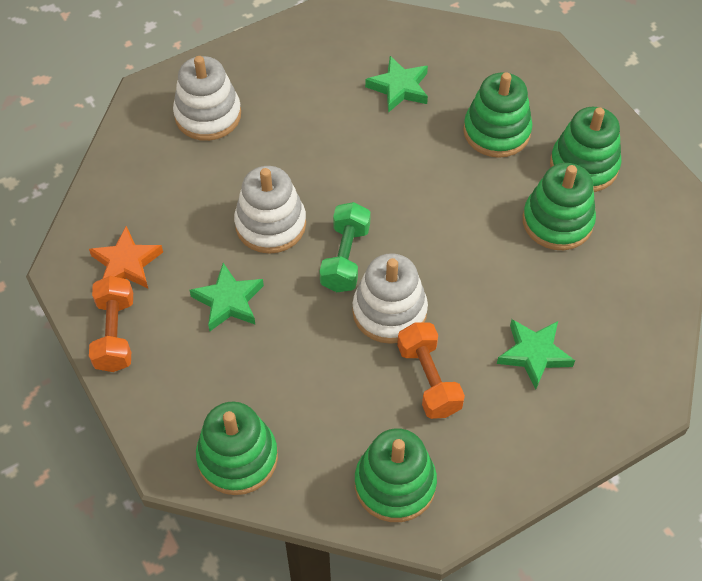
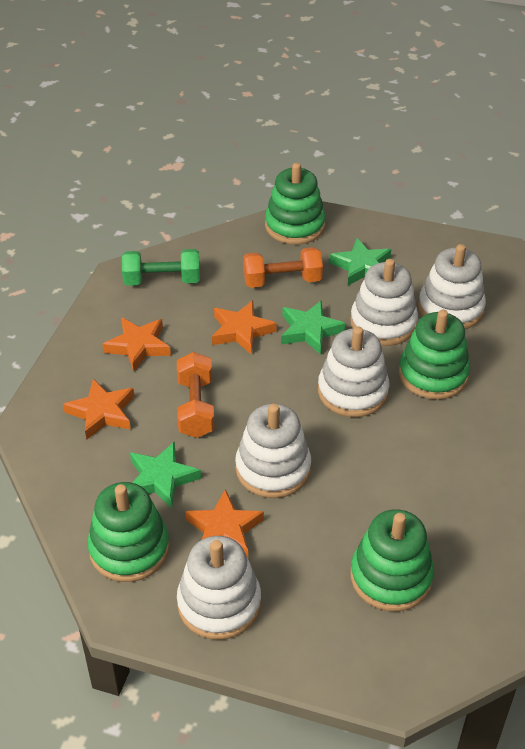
green stacking toy: [196,401,278,495] [355,428,437,522] [463,72,533,158] [523,163,596,250] [550,107,621,192] = 5 -> [87,482,170,582] [265,163,326,244] [351,509,434,612] [399,310,470,400] = 4
orange star: [89,226,163,288] = 1 -> [63,379,134,440] [102,317,171,371] [185,489,264,558] [212,300,277,354] = 4
white stacking toy: [173,56,241,141] [234,166,306,254] [352,253,428,344] = 3 -> [177,536,261,640] [235,404,311,498] [318,326,389,417] [350,259,418,346] [418,244,486,329] = 5

